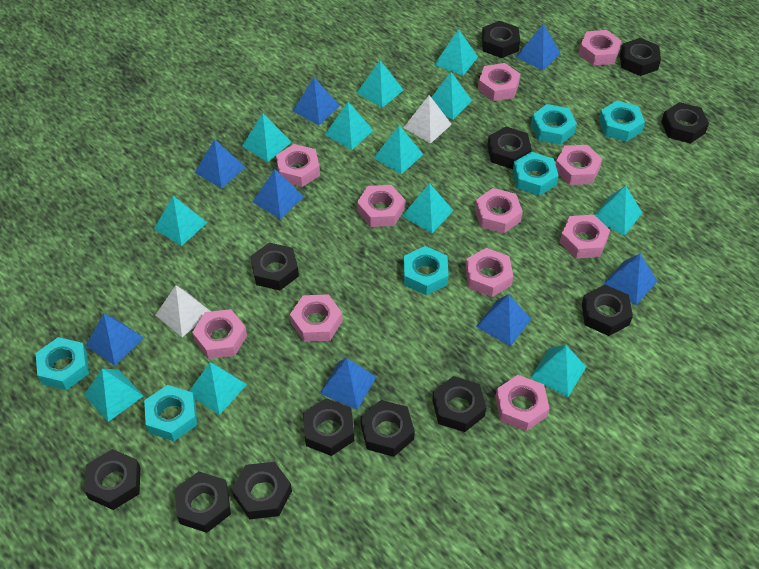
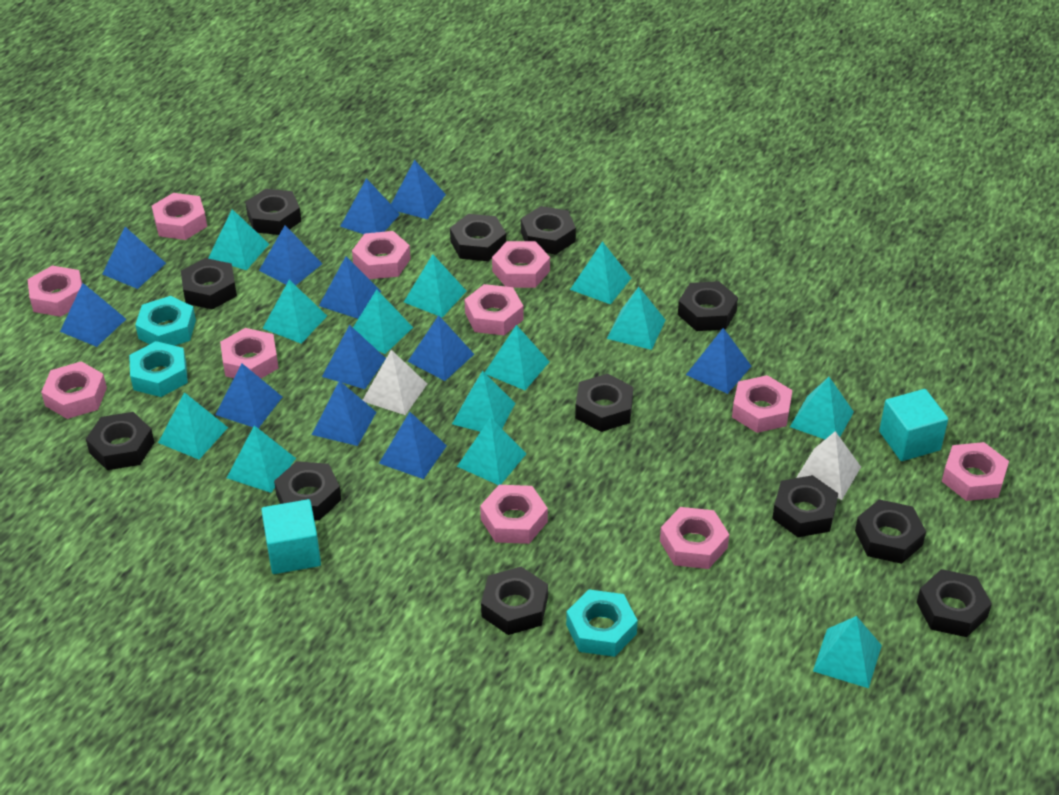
blue pyramid: [85,314,144,366] [195,139,245,189] [253,169,304,219] [292,78,340,125] [320,358,376,410] [476,294,531,347] [516,24,561,71] [603,254,657,305] = 8 -> [60,283,126,347] [102,227,166,289] [215,363,282,428] [259,225,322,285] [312,381,376,446] [319,257,382,319] [322,325,386,389] [340,178,400,234] [379,412,447,479] [391,160,446,220] [407,315,474,381] [686,328,751,394] = 12
turquoise cube: none = 0 -> [261,499,321,574] [879,389,948,461] = 2
turquoise nut: [36,337,89,390] [144,385,197,441] [404,246,449,295] [512,152,559,196] [531,104,577,145] [599,101,645,142] = 6 -> [129,341,188,397] [135,296,196,346] [566,590,638,657] = 3
turquoise pyramid: [84,368,143,422] [154,196,207,246] [189,362,247,415] [242,113,291,162] [325,102,373,150] [357,60,403,108] [374,125,423,174] [402,183,454,233] [431,72,472,120] [434,29,478,76] [530,345,586,397] [595,186,642,236] = 12 -> [158,392,228,459] [208,209,269,270] [227,425,296,493] [262,280,327,344] [353,289,413,354] [404,254,466,318] [452,371,515,432] [457,417,526,485] [485,325,550,390] [570,241,631,305] [607,287,666,350] [790,377,854,439] [813,616,882,688] = 13

